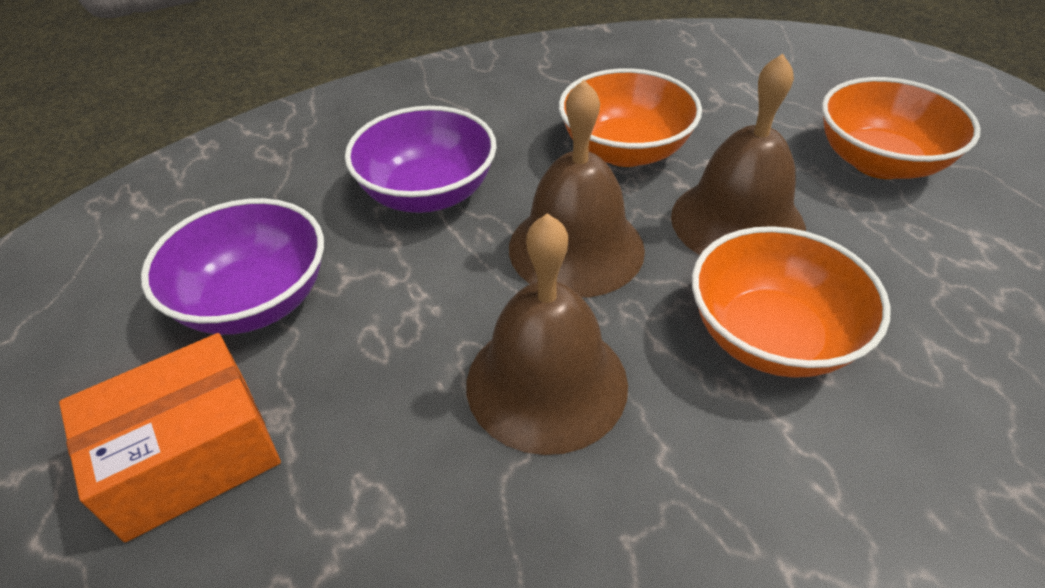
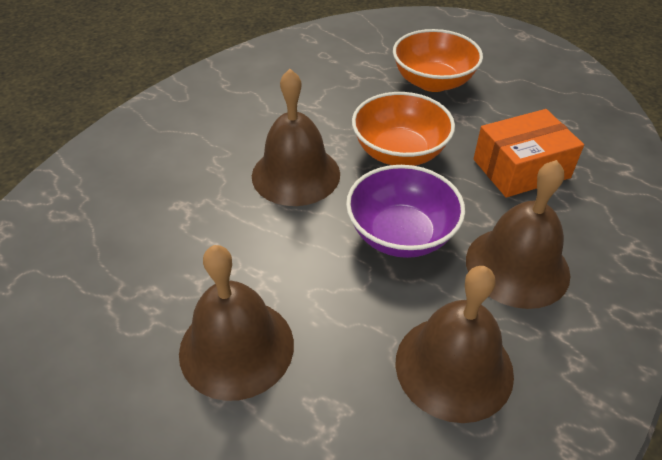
brown bell: [466,213,628,455] [509,80,645,298] [671,54,806,255] = 3 -> [179,245,294,401] [252,69,340,206] [395,266,514,423] [466,160,570,309] = 4
orange bowl: [559,68,702,167] [692,226,891,378] [822,77,980,179] = 3 -> [352,92,455,166] [393,29,483,92] = 2
purple bowl: [141,198,324,335] [345,106,497,213] = 2 -> [346,165,465,258] = 1

